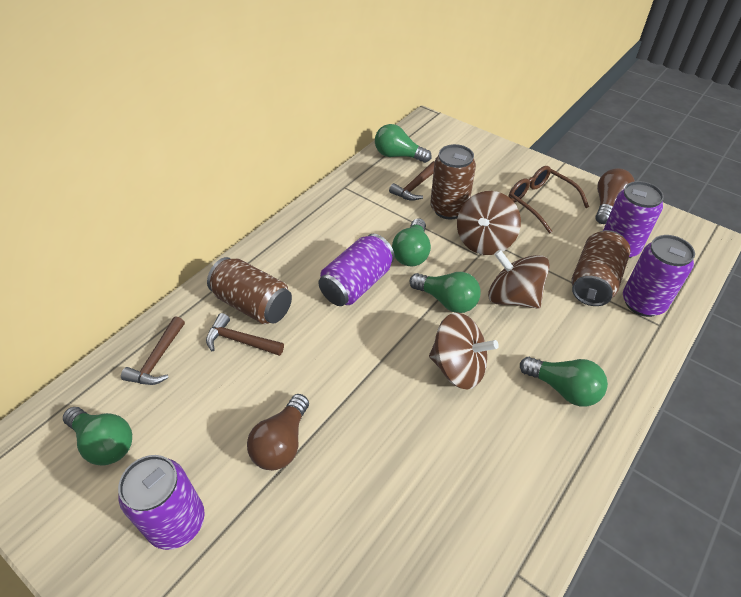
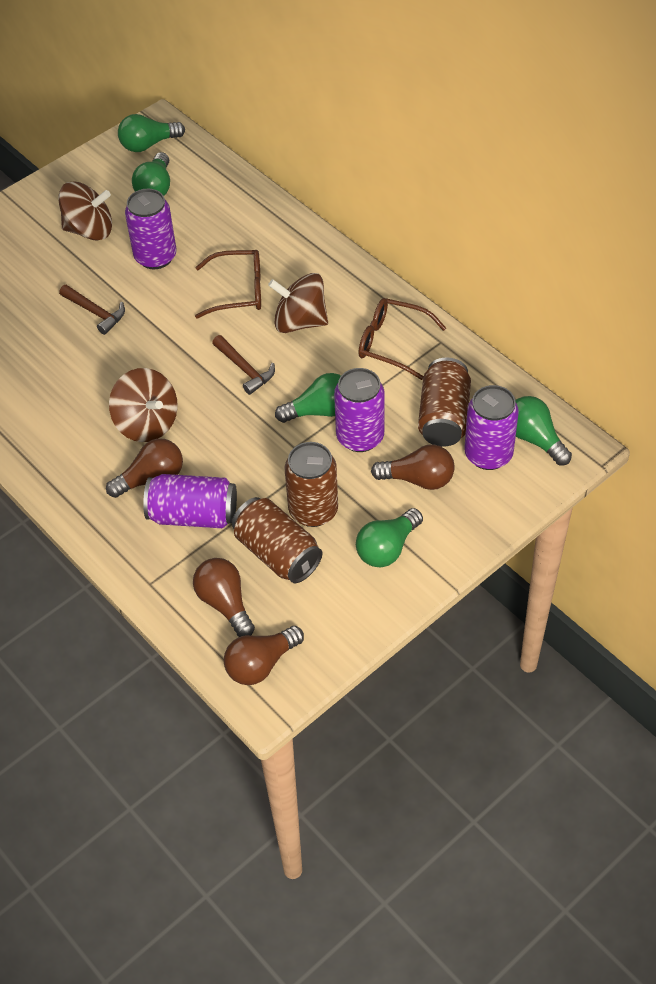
brown glasses: [508,166,589,234] = 1 -> [195,250,261,319] [358,298,446,380] = 2
brown hammer: [121,316,185,385] [206,313,284,356] [389,161,435,201] = 3 -> [59,285,125,335] [212,335,275,395] = 2
brown light bulb: [247,394,309,470] [596,168,635,224] = 2 -> [106,438,183,498] [193,558,255,637] [224,626,304,685] [371,444,455,490] = 4

